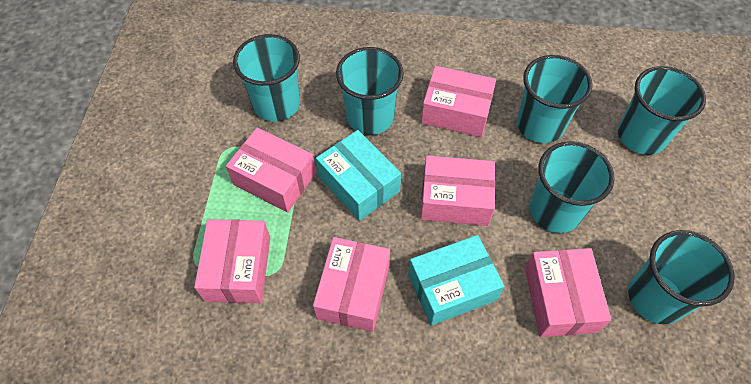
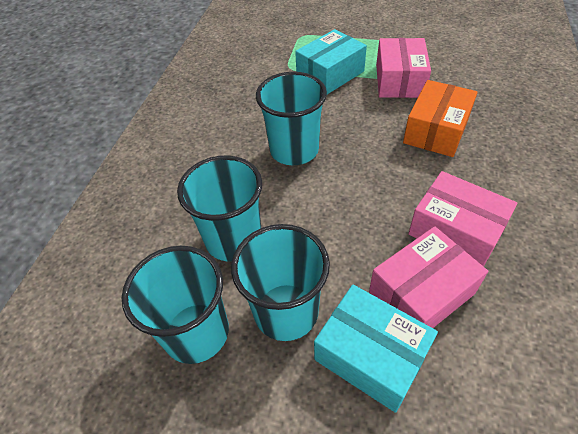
orange box: none = 0 -> [403,80,478,157] = 1
pink box: [194,219,270,303] [226,127,316,212] [313,237,390,332] [420,155,495,226] [421,66,496,137] [525,248,611,337] = 6 -> [369,226,488,328] [376,38,431,98] [408,171,517,267] = 3
turquoise cup: [233,34,300,122] [336,47,404,135] [517,55,593,143] [530,141,614,233] [618,66,706,155] [628,230,735,324] = 6 -> [122,246,229,364] [177,155,262,262] [231,224,330,341] [256,72,327,165] = 4

